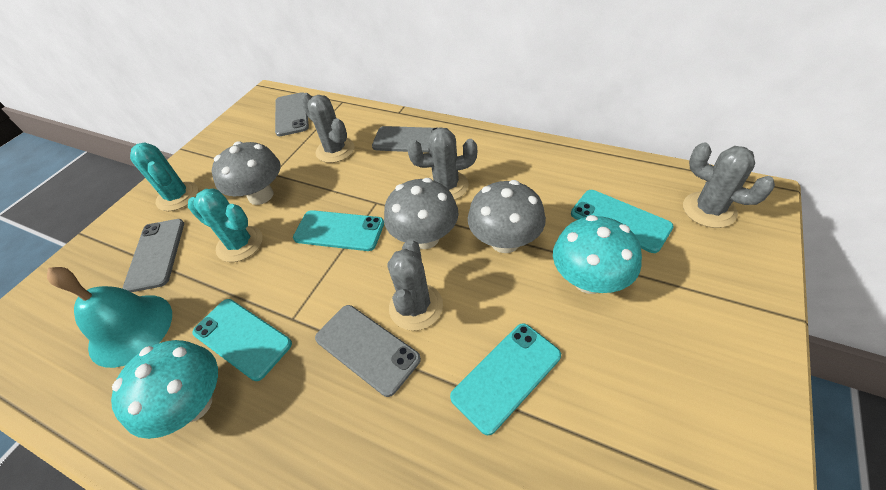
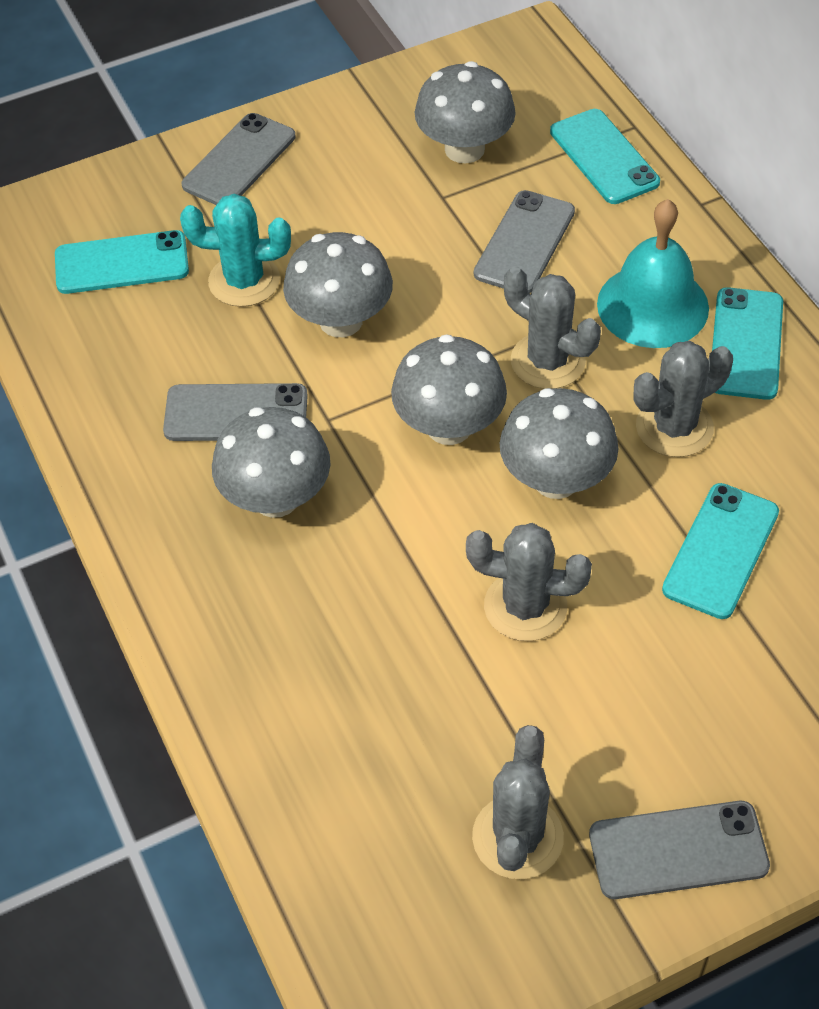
grey mushroom: [212,141,281,205] [384,178,459,249] [468,180,546,253] = 3 -> [212,407,330,518] [283,232,393,337] [391,334,507,445] [415,61,516,164] [500,388,619,499] = 5
turquoise cactus: [130,143,198,211] [188,189,263,262] = 2 -> [180,194,291,307] = 1
turquoise mushroom: [111,340,218,439] [553,215,642,294] = 2 -> none = 0

